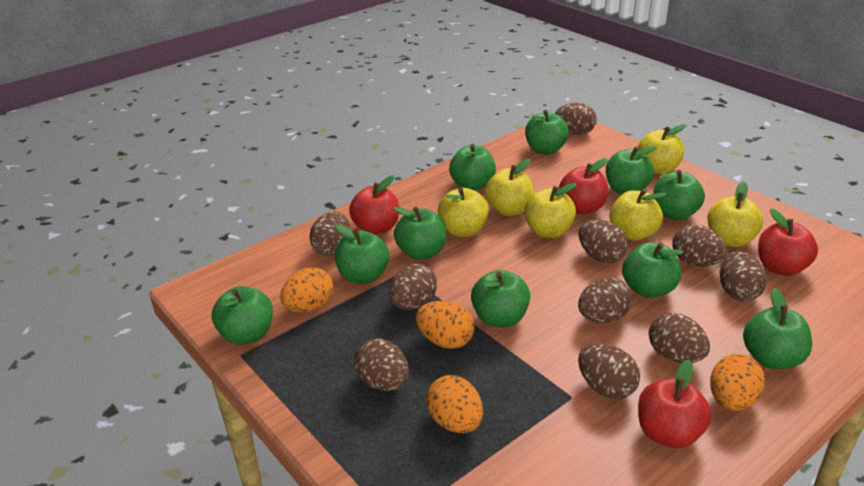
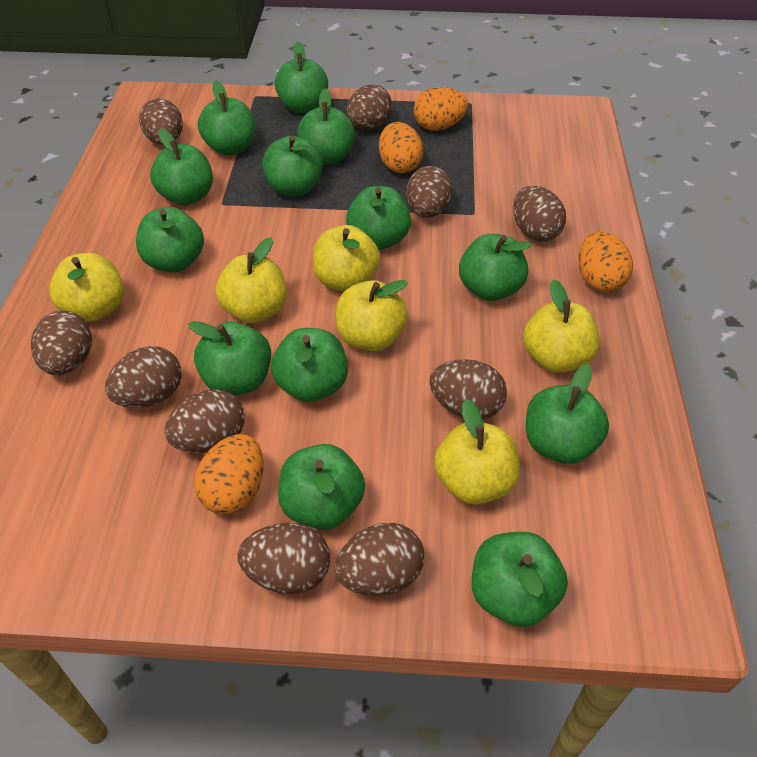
green apple: [212,286,273,345] [334,224,389,284] [393,206,446,260] [449,144,496,190] [471,270,530,327] [525,110,569,155] [606,146,657,194] [622,242,684,298] [653,170,705,220] [743,288,812,369] = 10 -> [136,207,204,272] [150,128,213,205] [188,321,271,395] [198,81,255,155] [262,136,323,196] [271,328,348,402] [275,42,328,113] [278,444,365,530] [297,88,355,165] [346,186,411,250] [459,234,532,301] [472,532,568,627] [526,364,609,464] = 13
red apple: [349,175,399,235] [559,158,608,214] [638,360,711,448] [758,209,818,276] = 4 -> none = 0

